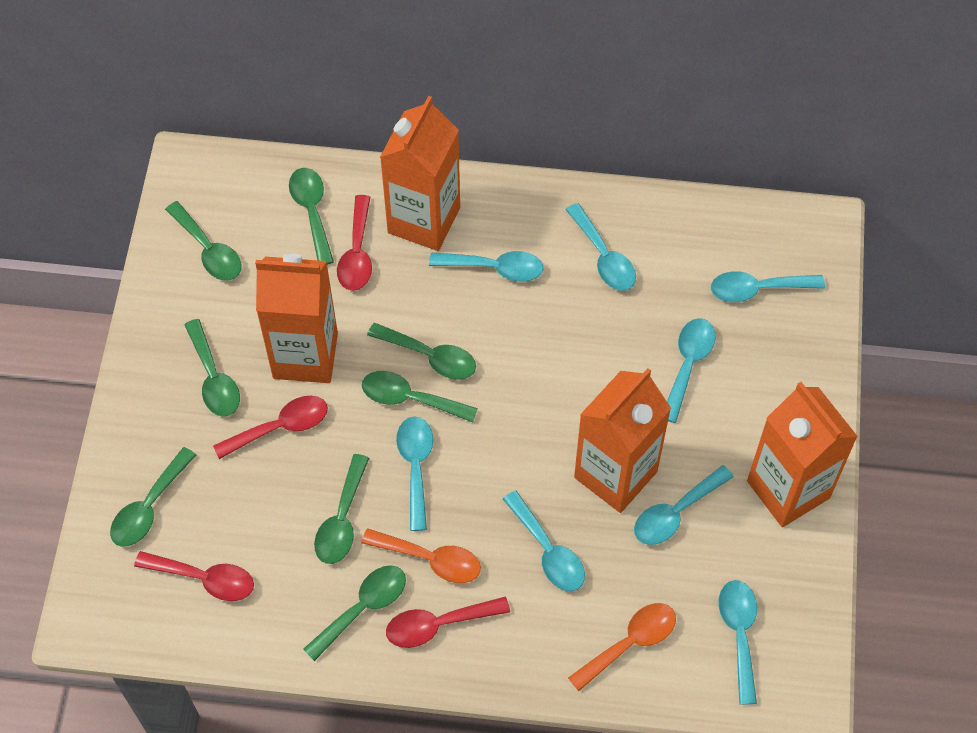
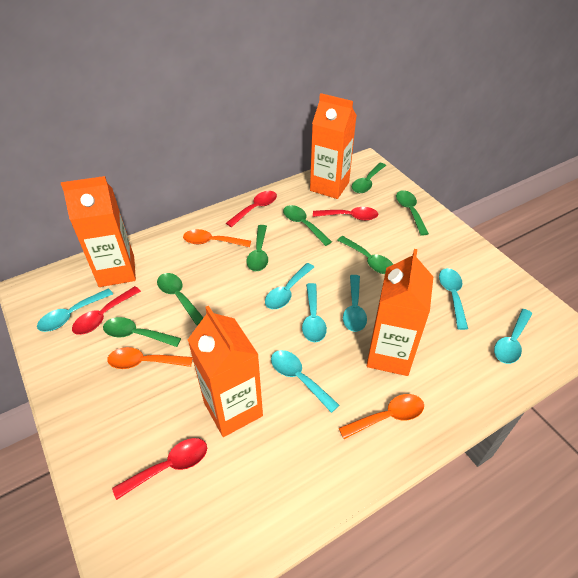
green spoon: [110,447,196,547] [165,201,241,281] [184,319,240,417] [289,168,334,265] [303,565,406,661] [314,454,369,564] [362,371,478,423] [367,323,476,380] = 8 -> [103,317,181,347] [157,273,204,325] [247,225,268,271] [283,205,332,246] [337,236,393,274] [352,163,386,193] [396,190,429,236] = 7
orange spoon: [361,528,481,583] [568,603,676,691] = 2 -> [107,347,193,369] [183,229,251,247] [339,394,424,439] = 3
turquoise spoon: [396,416,433,531] [429,251,543,282] [503,491,585,591] [565,203,636,291] [634,465,734,545] [667,318,716,423] [711,271,825,302] [719,580,757,705] = 8 -> [37,288,113,332] [265,263,314,309] [271,350,339,413] [302,283,327,342] [343,275,367,332] [439,268,468,330] [494,309,532,364] = 7

